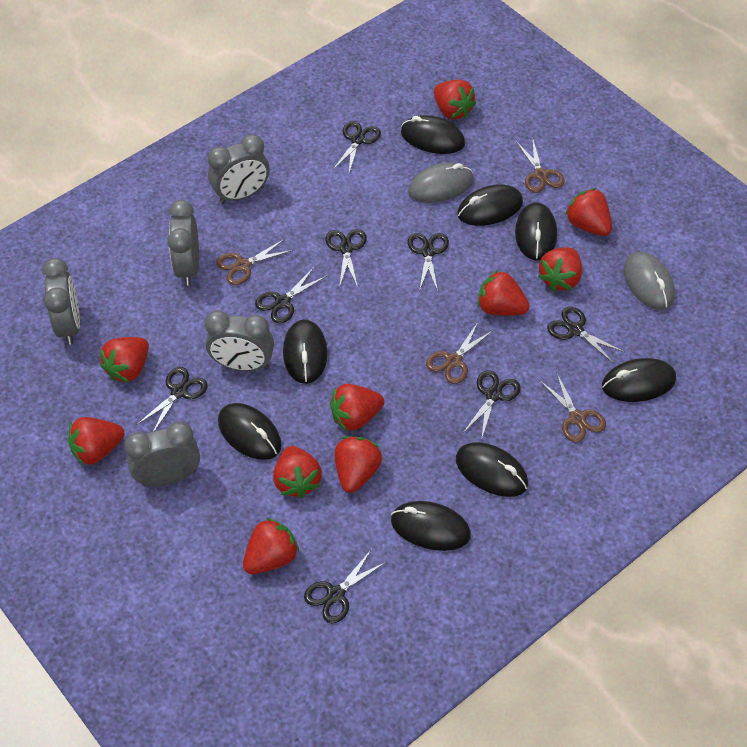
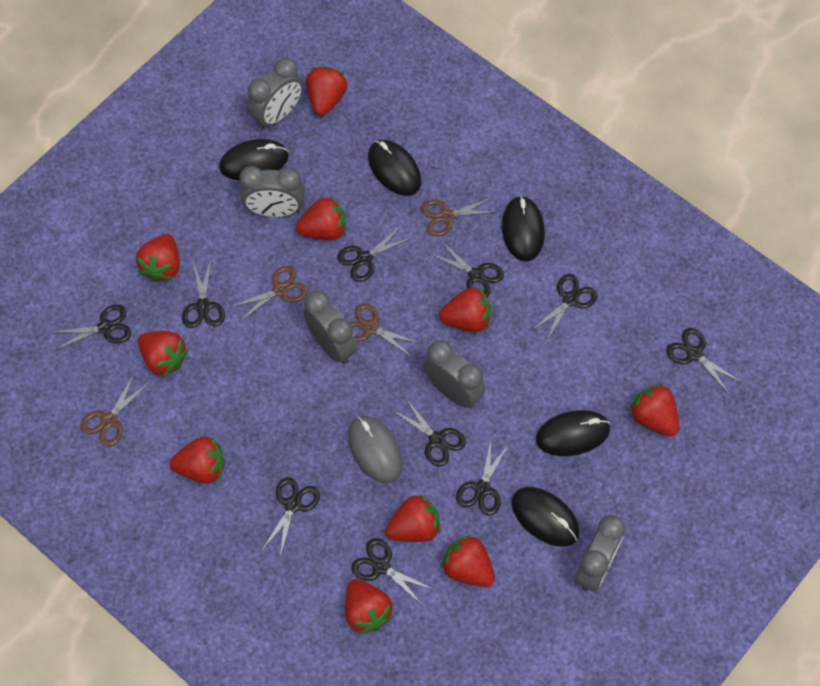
black mouse: [218,403,282,460] [283,319,328,384] [391,501,471,551] [401,115,465,154] [456,442,528,497] [457,185,523,226] [515,202,557,261] [602,358,676,402] = 8 -> [219,139,289,180] [368,140,421,196] [502,195,545,262] [511,487,579,547] [536,410,610,456] = 5
black scissors: [136,367,208,432] [255,267,327,324] [304,549,386,623] [325,229,367,288] [332,121,381,173] [408,233,449,291] [463,370,521,440] [547,307,624,364] = 8 -> [51,305,132,350] [182,260,225,328] [262,477,320,557] [337,225,413,282] [351,538,434,606] [392,398,466,467] [430,240,504,297] [456,440,509,516] [532,274,598,340] [666,328,742,394] = 10
grey mouse: [408,162,474,203] [624,252,675,310] = 2 -> [348,416,402,483] = 1

